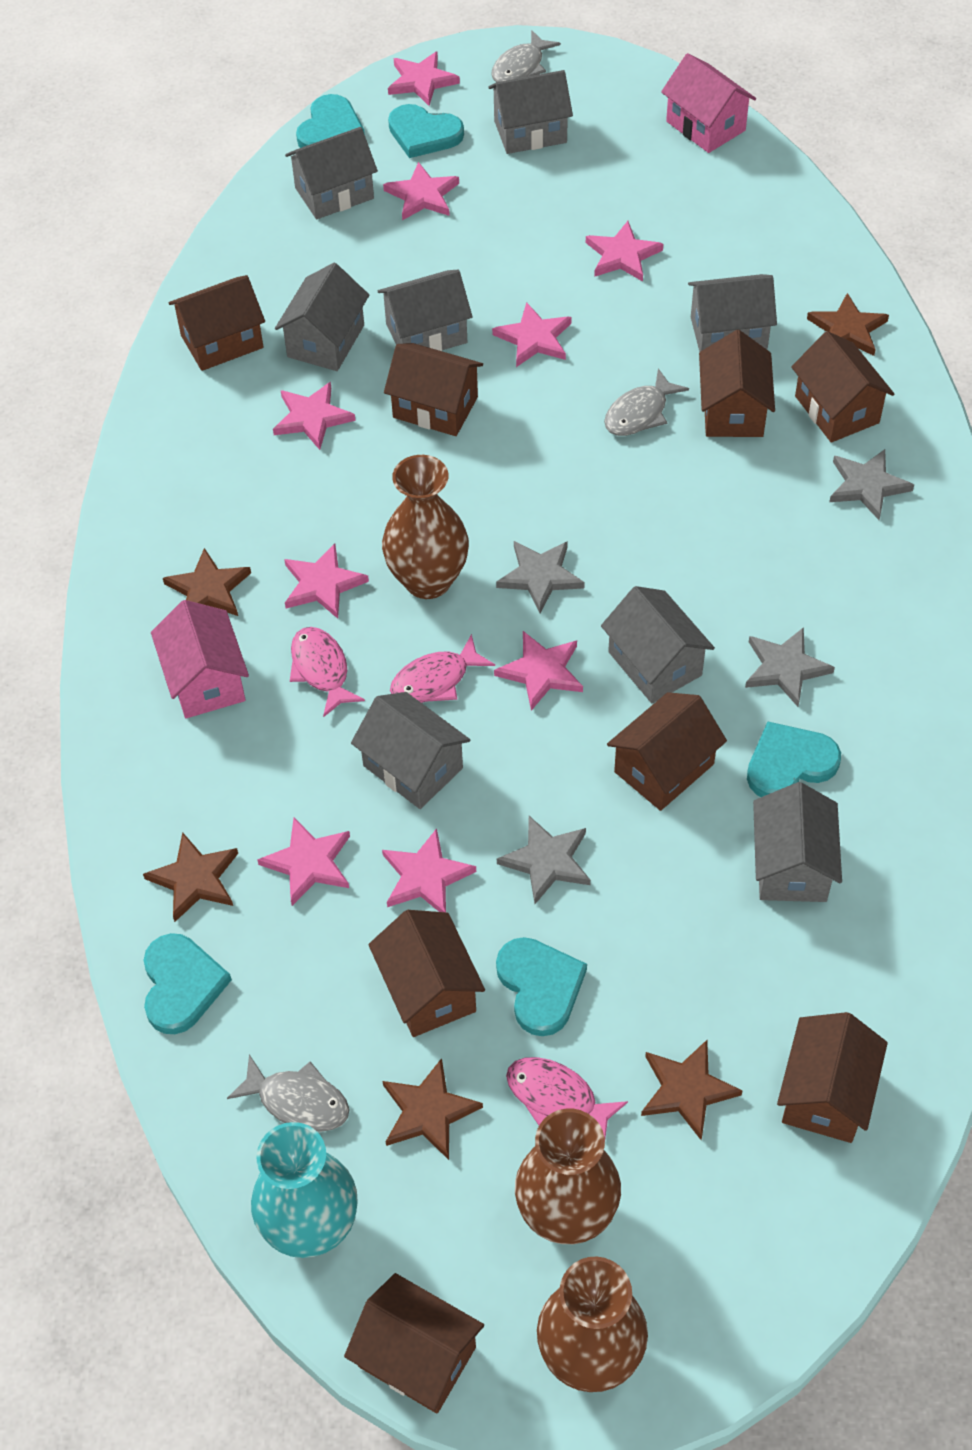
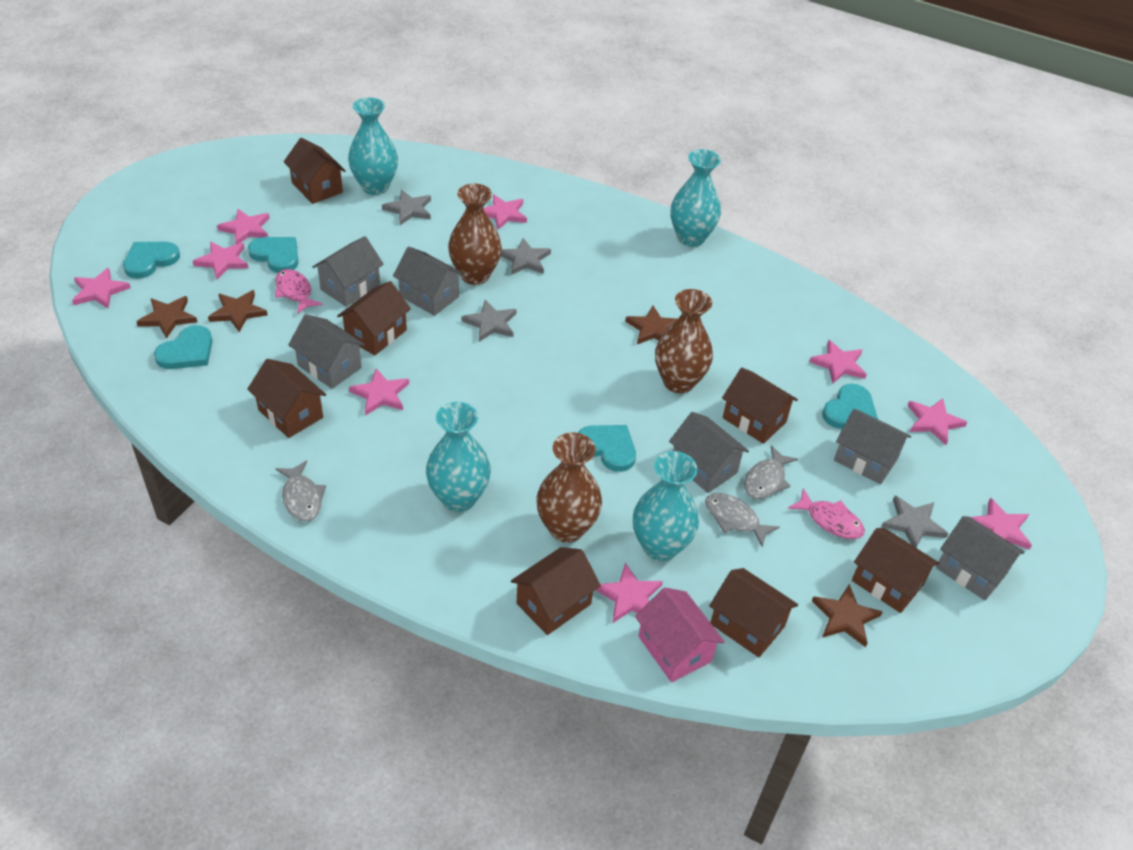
brown house: [169,275,265,371] [344,1273,484,1413] [368,910,485,1037] [384,343,483,436] [607,692,727,811] [699,330,775,437] [777,1012,888,1143] [791,331,894,442] = 8 -> [247,359,326,438] [284,138,346,204] [337,281,411,355] [511,547,601,635] [709,568,798,657] [722,368,798,444] [852,528,939,613] = 7
brown star: [143,832,238,922] [163,548,251,616] [383,1058,483,1160] [641,1040,742,1140] [807,293,889,356] = 5 -> [136,296,197,339] [208,290,268,332] [625,306,677,344] [812,584,882,647] = 4
grey house: [275,263,369,371] [285,127,378,219] [351,692,470,809] [378,270,472,351] [489,70,573,154] [601,586,715,703] [688,274,777,352] [753,782,842,902] = 8 -> [288,314,365,389] [312,236,384,307] [393,247,464,316] [669,412,749,493] [834,409,911,484] [936,516,1025,600] = 6
pink fish: [290,627,365,717] [390,634,495,703] [506,1057,628,1137] = 3 -> [275,269,323,314] [788,488,865,539] = 2
pink house: [151,600,249,718] [661,53,756,153] = 2 -> [635,588,725,682] = 1
turquoise vase: [251,1122,358,1258] = 1 -> [348,97,398,195] [426,402,491,512] [633,451,699,561] [671,149,721,247] = 4

